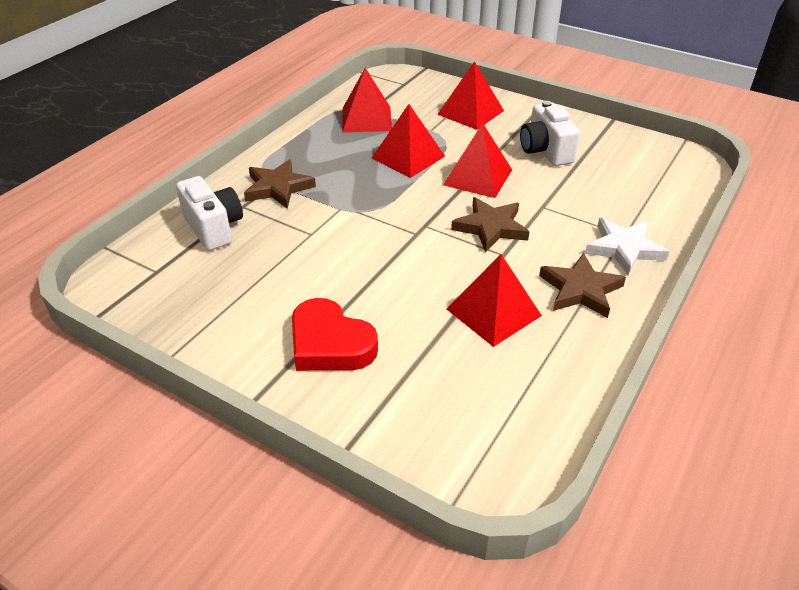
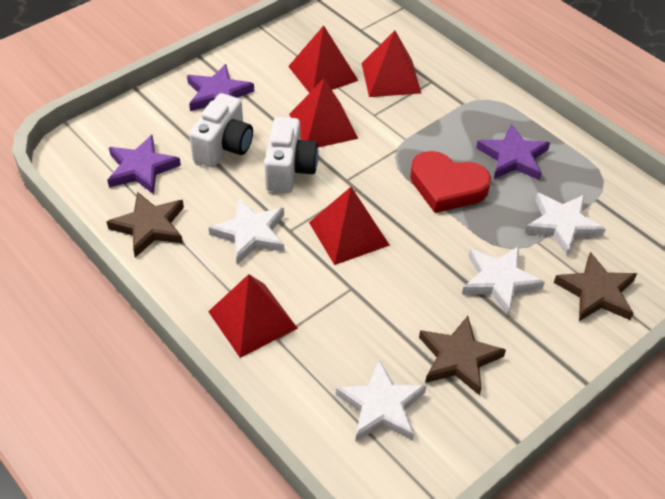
purple star: none = 0 -> [107,135,181,194] [187,64,254,111] [476,124,550,180] = 3
white star: [585,218,669,275] = 1 -> [208,198,284,265] [336,360,426,441] [462,246,545,316] [525,193,606,256] = 4

